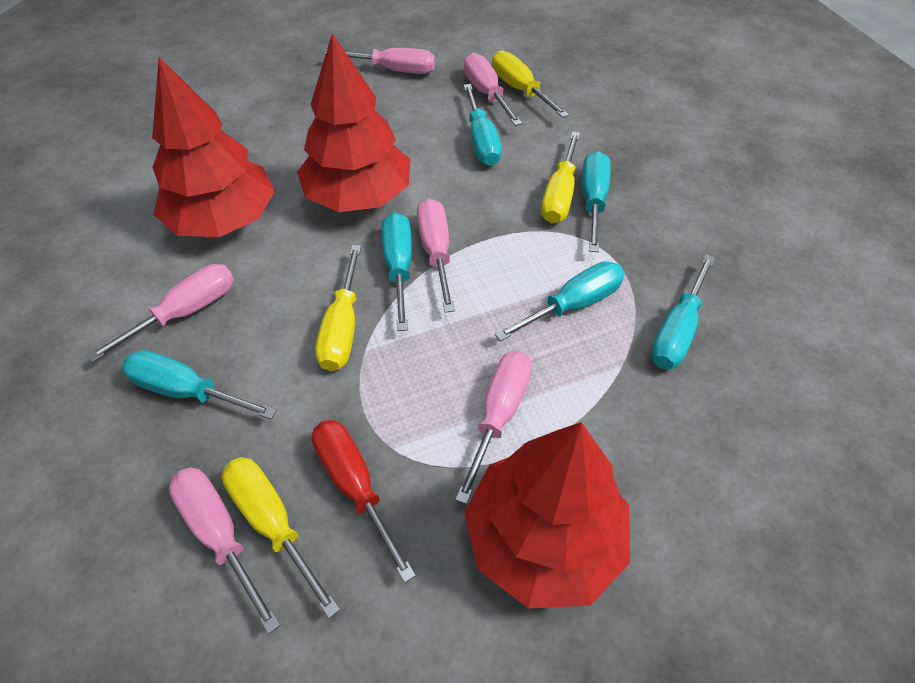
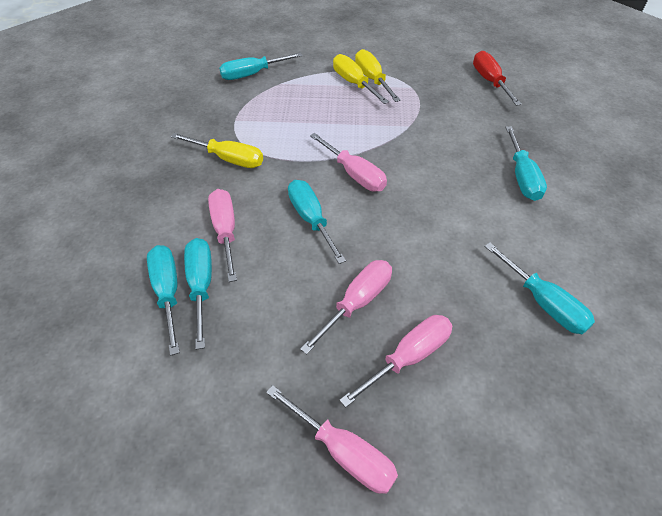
pink screwdriver: [87,264,234,363] [169,467,280,634] [325,48,435,74] [417,198,455,313] [455,351,532,504] [464,53,522,126] = 6 -> [208,189,237,282] [266,385,398,494] [300,260,392,354] [310,133,387,192] [340,315,453,408] = 5
red tree: [152,57,275,237] [297,33,410,212] [464,422,630,608] = 3 -> none = 0
yellow screwdriver: [222,457,340,618] [315,245,361,371] [492,50,569,118] [541,132,580,224] = 4 -> [171,133,263,168] [333,54,389,104] [355,49,401,102] = 3

